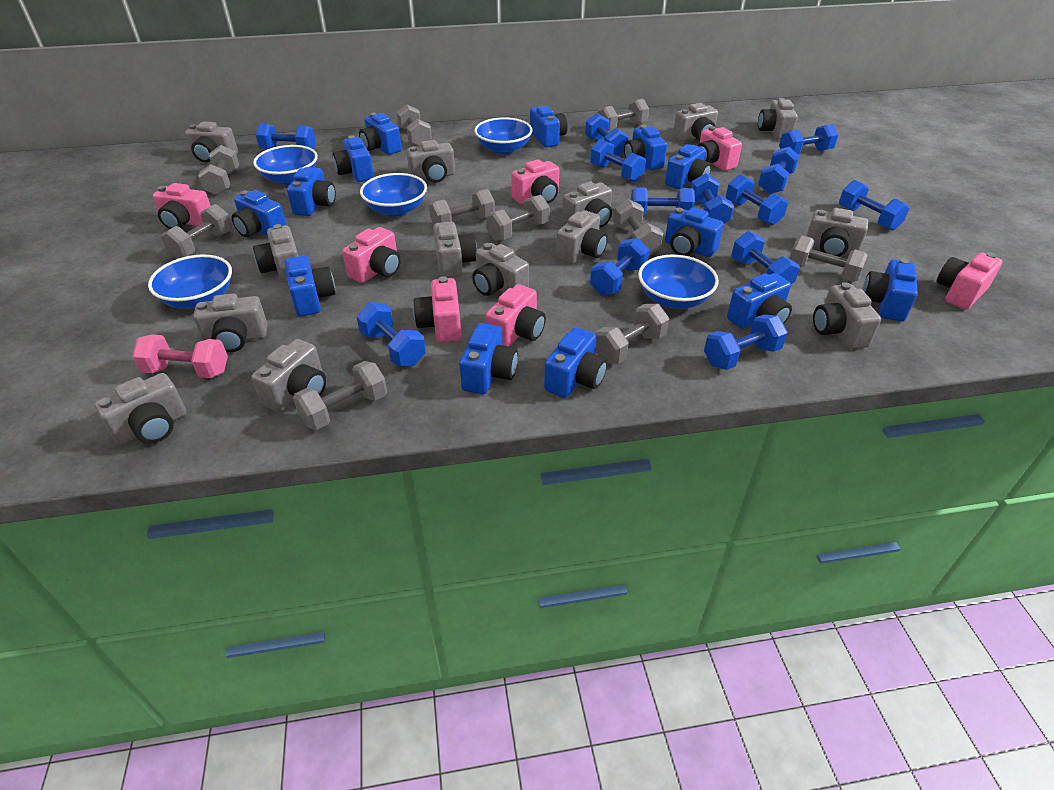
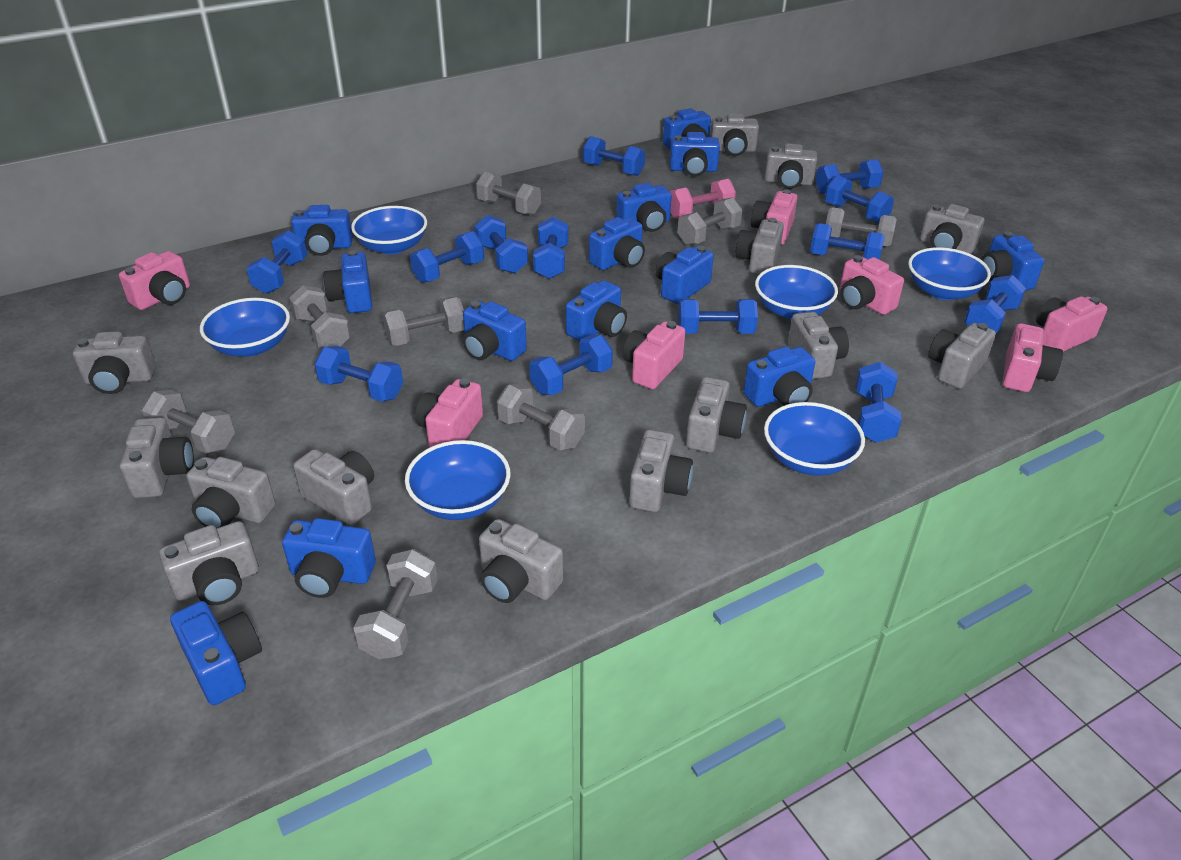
blue bowl: [148,255,232,309] [253,145,318,185] [360,173,427,216] [474,117,533,154] [638,255,719,309] = 5 -> [200,298,290,357] [351,206,427,255] [405,440,510,520] [755,265,838,319] [764,402,865,476] [908,247,991,300] = 6
grey dumbbell: [161,204,233,259] [198,145,239,195] [293,361,387,430] [396,104,432,146] [429,189,495,225] [486,195,550,241] [595,304,669,364] [598,99,649,131] [614,199,663,255] [790,235,868,282] = 10 -> [142,390,235,453] [289,285,351,348] [353,549,438,660] [382,297,464,346] [476,171,541,215] [497,384,585,451] [677,197,743,245] [826,207,897,247] = 8

